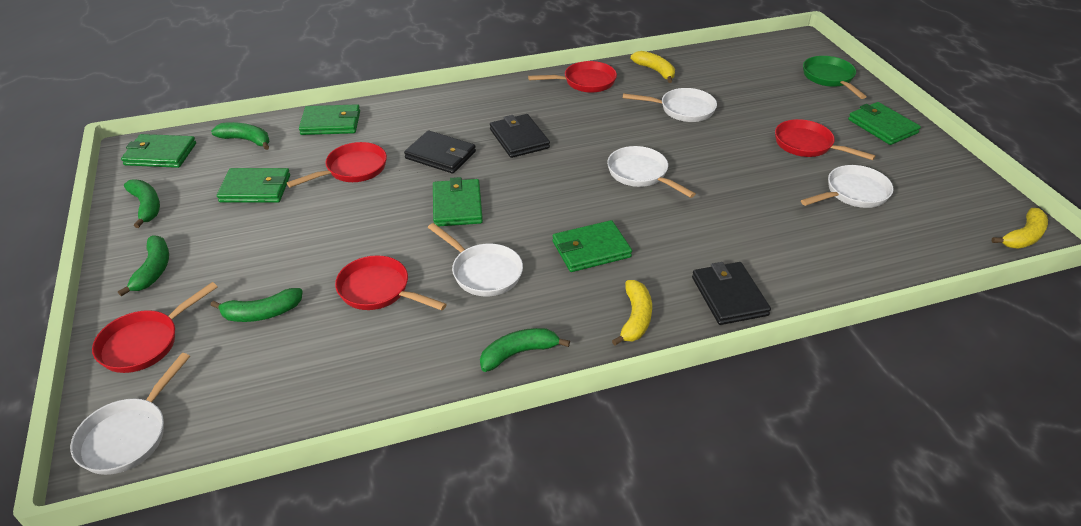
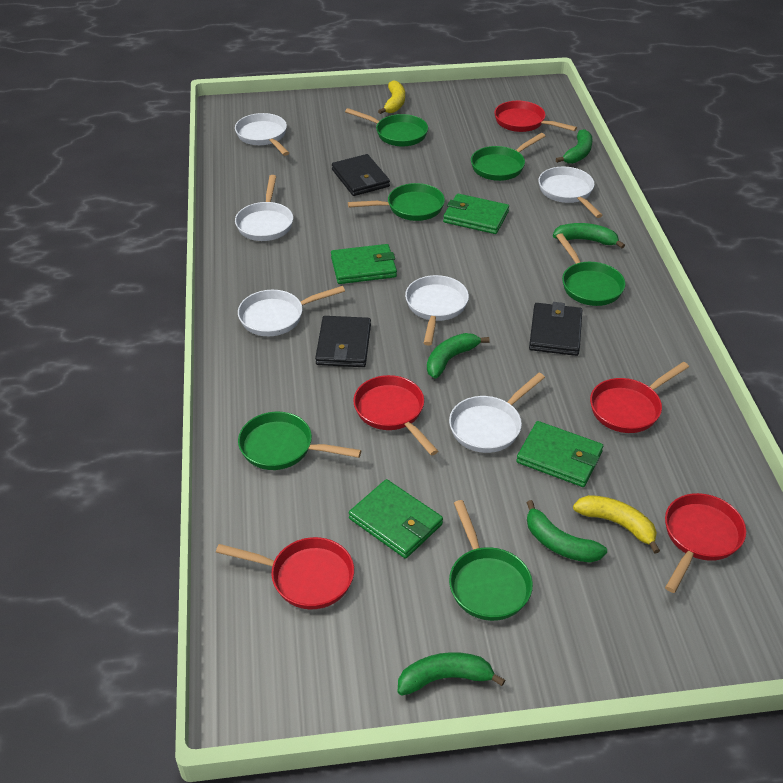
green pan: [803,56,867,99] = 1 -> [238,412,361,470] [345,108,428,147] [348,183,445,221] [449,500,533,621] [471,133,545,181] [556,233,626,306] = 6
green wallet: [121,134,196,168] [217,168,290,203] [299,104,360,135] [433,177,483,227] [552,220,632,272] [848,102,921,145] = 6 -> [331,244,397,284] [349,479,443,559] [443,194,509,234] [516,421,603,487] = 4
white pan: [70,353,190,475] [428,223,523,297] [607,146,696,198] [623,88,717,122] [801,165,893,208] = 5 -> [235,113,289,156] [235,175,293,241] [238,286,345,336] [405,275,469,346] [449,373,545,453] [538,167,603,218] = 6
yellow banana: [612,280,652,346] [631,51,675,83] [992,208,1048,248] = 3 -> [378,80,405,114] [573,495,660,554] = 2

